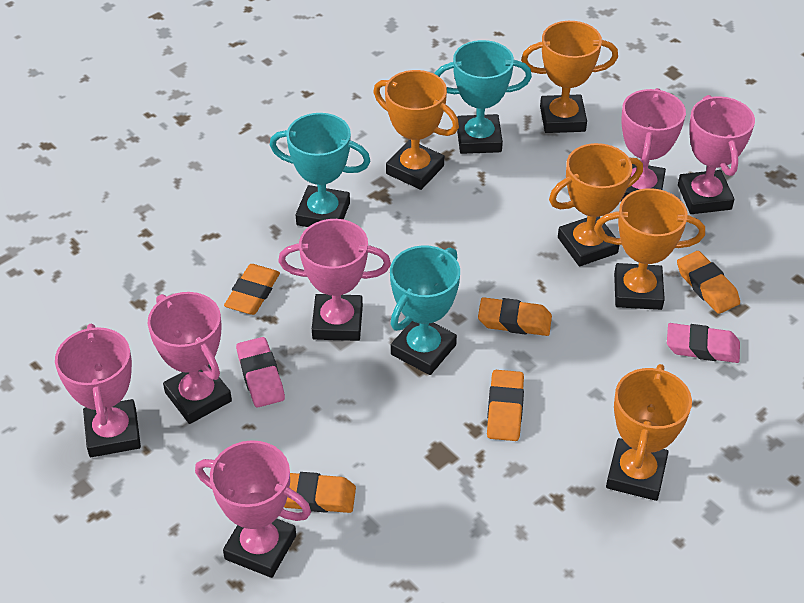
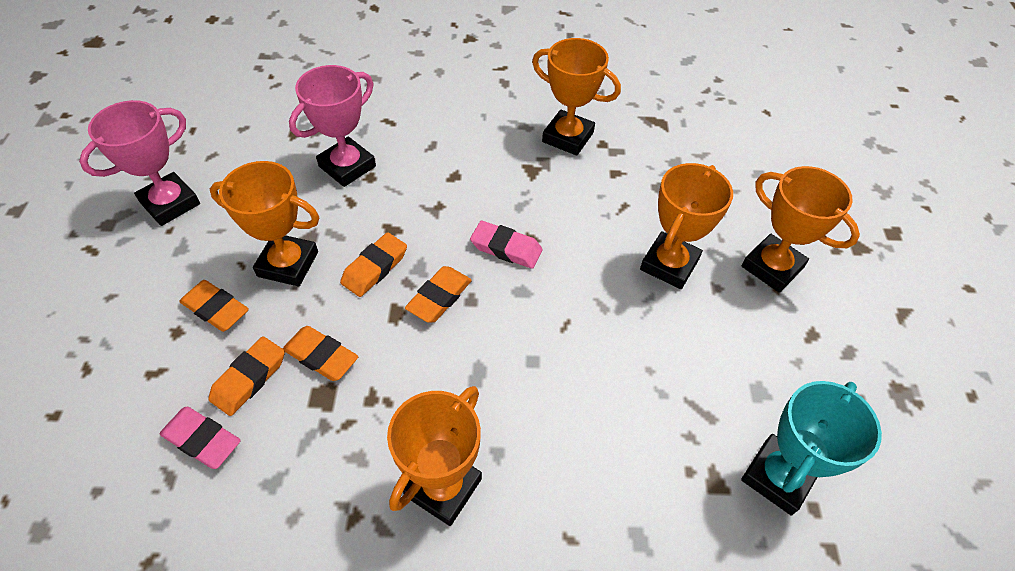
pink trophy: [55,324,141,457] [148,292,232,424] [195,440,311,578] [278,219,391,341] [621,88,686,202] [678,95,755,214] = 6 -> [79,100,200,226] [289,65,376,187] = 2
turquoise trophy: [270,113,370,227] [390,245,460,375] [435,40,532,154] = 3 -> [741,381,882,515] = 1

